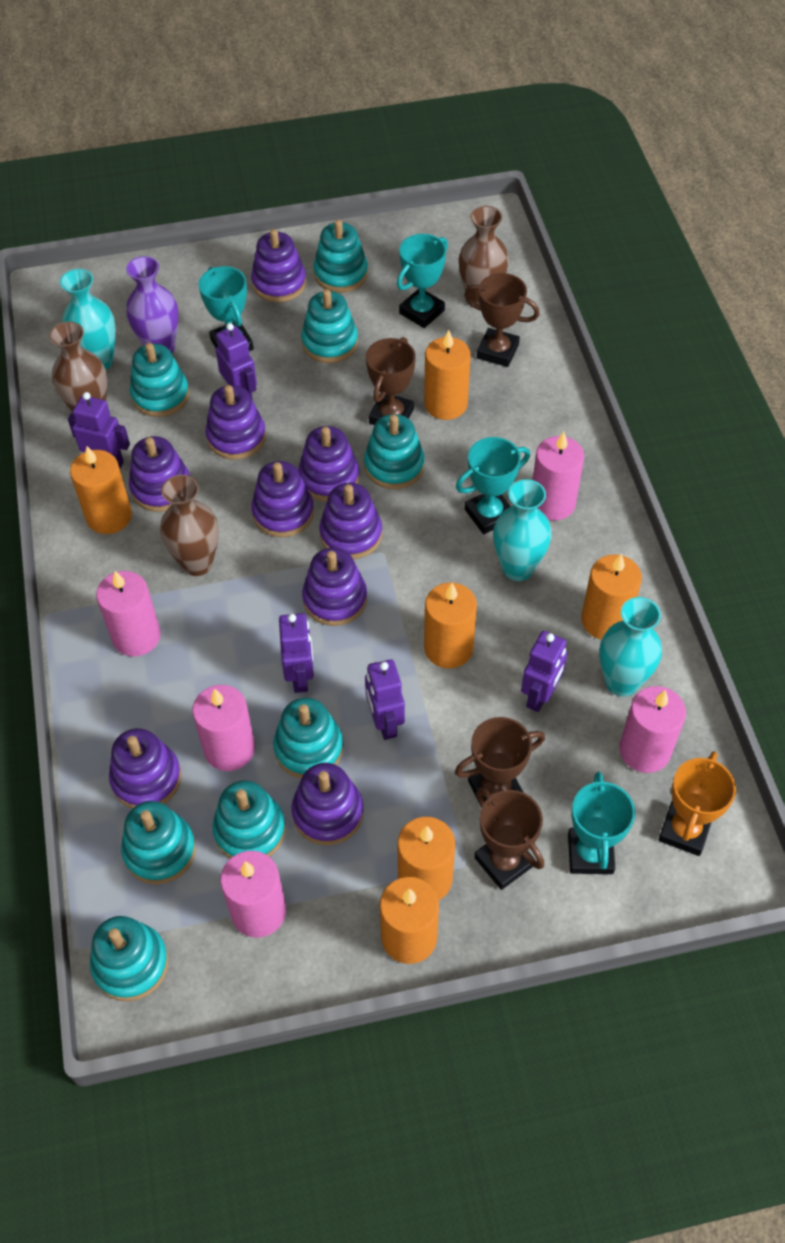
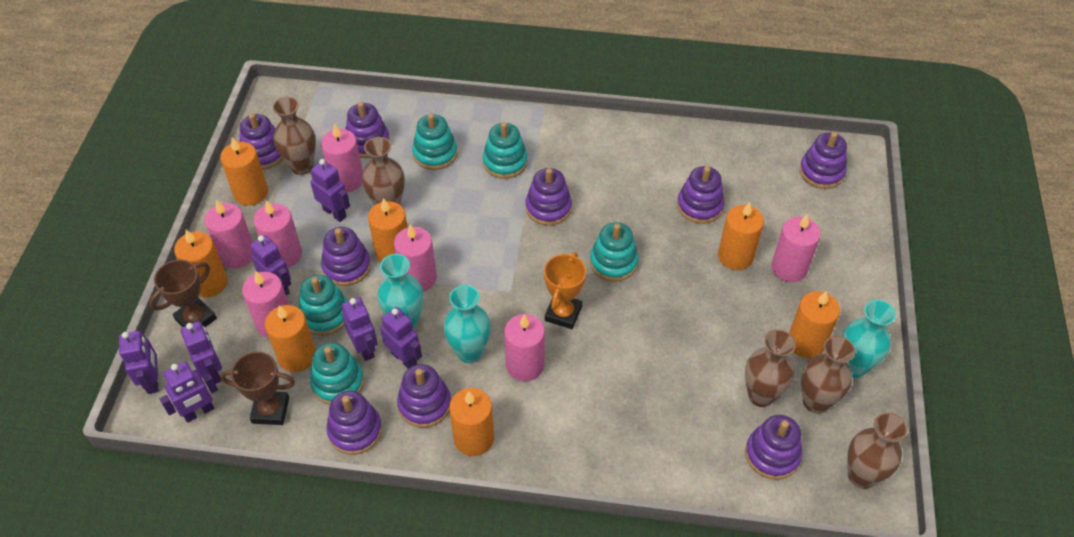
brown trophy: [366,337,416,425] [455,717,545,808] [464,273,540,367] [474,788,544,890] = 4 -> [149,260,217,327] [220,351,295,425] = 2
brown vase: [49,322,107,412] [160,475,219,576] [459,206,509,305] = 3 -> [272,97,316,175] [362,137,405,205] [745,329,796,407] [801,336,856,414] [848,412,908,489] = 5
orange candle: [70,446,132,534] [380,877,439,964] [398,817,455,900] [424,330,471,420] [424,582,477,669] [581,554,642,640] = 6 -> [174,230,228,298] [220,137,268,206] [265,305,316,372] [368,198,408,263] [449,388,494,456] [718,202,764,270] [789,291,840,358] = 7
pink candle: [96,571,161,657] [192,685,255,771] [220,851,286,938] [533,432,584,521] [619,686,686,773] = 5 -> [205,200,253,268] [242,271,289,338] [253,200,302,268] [321,124,363,192] [394,225,437,292] [504,314,545,381] [771,214,821,282] = 7
purple robot: [68,392,130,468] [215,323,257,400] [279,613,314,693] [365,659,405,740] [521,631,567,712] = 5 -> [119,331,158,394] [159,362,218,423] [180,321,222,384] [250,235,291,296] [310,159,350,222] [342,297,378,361] [380,307,422,369] = 7
purple vase: [126,256,179,353] = 1 -> none = 0
turquoise stacking toy: [90,916,169,1001] [121,801,196,884] [130,343,189,417] [213,780,286,859] [273,698,343,778] [301,289,358,363] [313,220,368,293] [364,414,425,489] = 8 -> [299,275,347,336] [310,342,364,405] [412,114,457,170] [483,122,528,179] [590,222,639,282] = 5
turquoise trophy: [198,266,254,351] [397,234,448,328] [456,437,530,534] [568,772,635,874] = 4 -> none = 0

